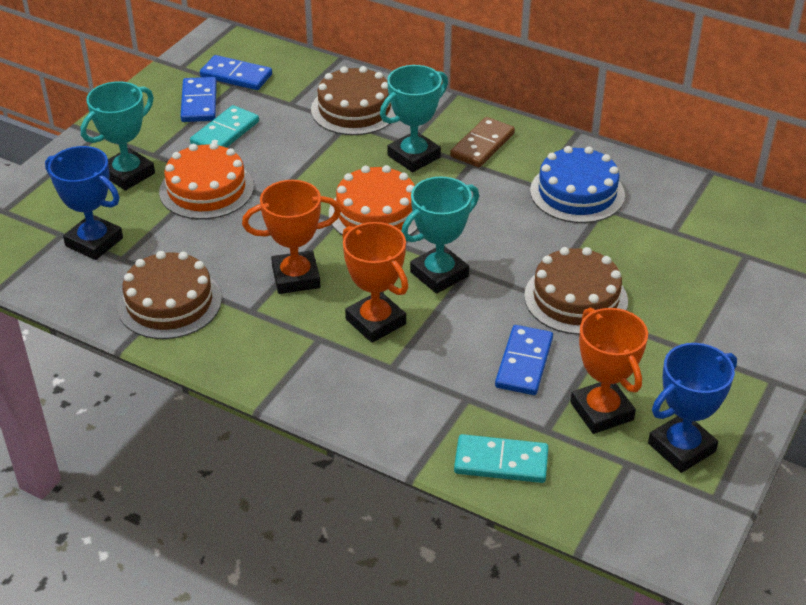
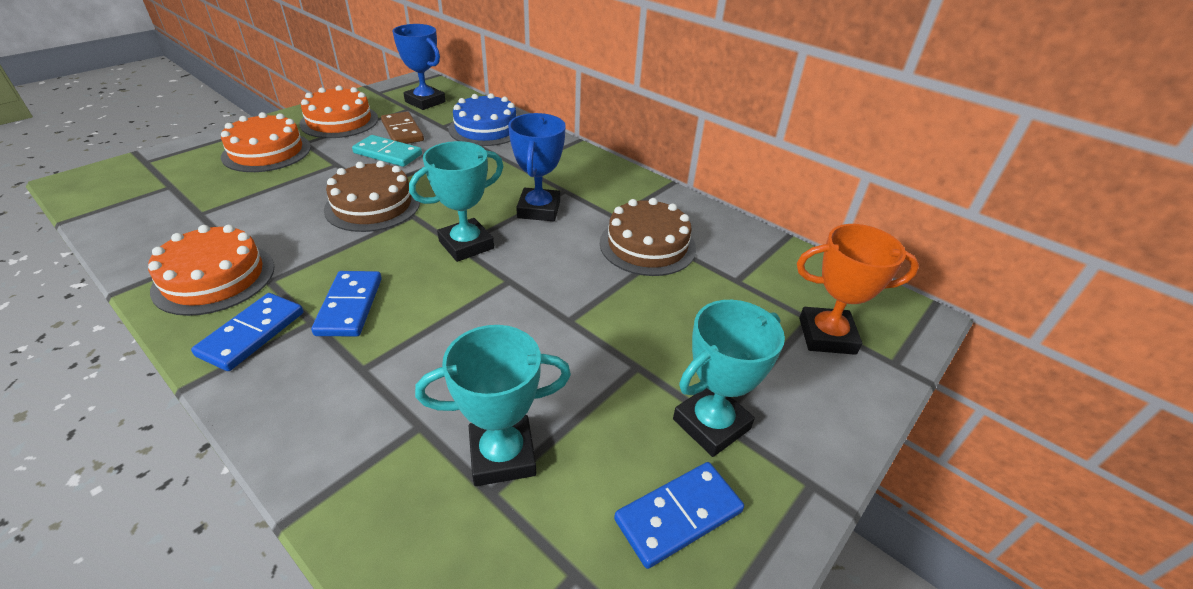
brown cake: [117,251,222,339] [311,66,396,135] [524,247,628,335] = 3 -> [324,161,420,232] [600,198,696,276] = 2
orange cake: [159,142,254,220] [329,165,417,236] = 2 -> [148,225,274,316] [221,112,311,172] [299,85,378,138] = 3
orange trophy: [242,180,341,294] [343,222,408,343] [570,307,648,434] = 3 -> [797,224,919,355] = 1
turquoise domino: [190,105,259,148] [454,434,549,483] = 2 -> [352,135,422,167] = 1

